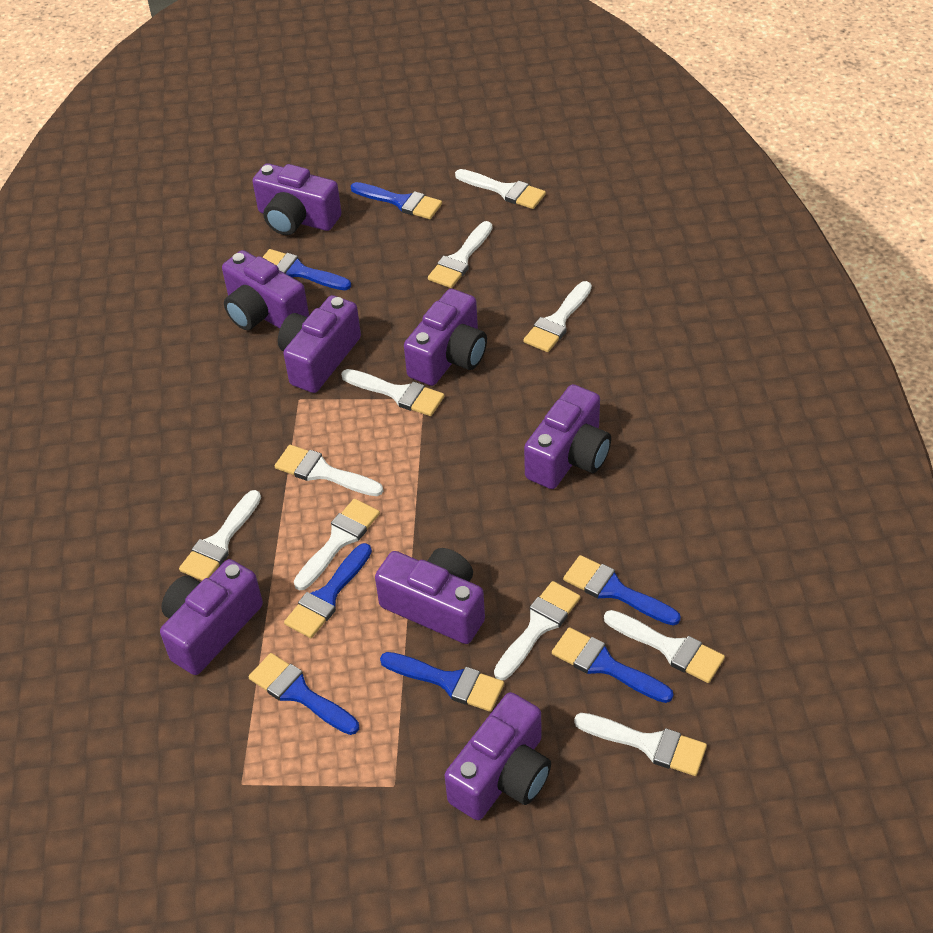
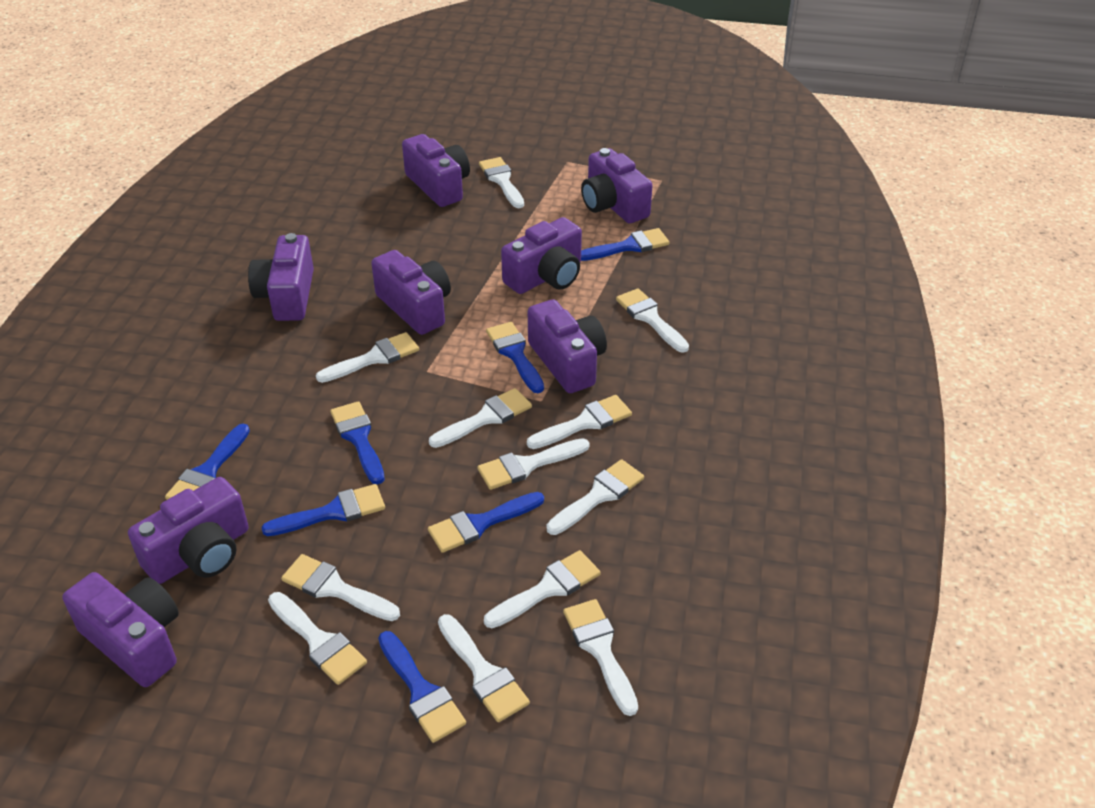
white brush: [179,490,261,581] [275,445,383,496] [294,499,380,590] [341,369,444,416] [428,221,492,288] [455,169,546,209] [494,581,580,680] [523,281,592,352] [574,713,707,776] [604,610,725,683] = 10 -> [268,592,367,685] [281,554,400,621] [316,332,419,383] [429,388,532,448] [438,614,530,722] [477,438,590,490] [479,157,524,208] [484,550,601,628] [527,395,632,449] [547,459,644,535] [563,599,638,716] [616,288,689,353] = 12

